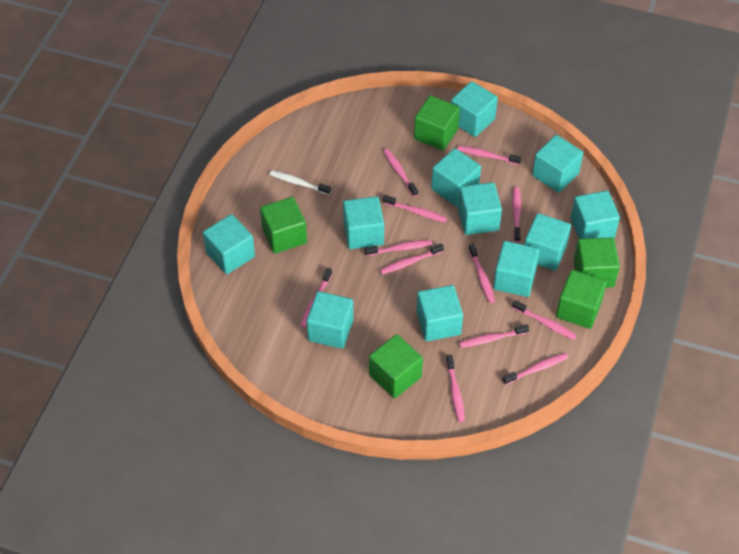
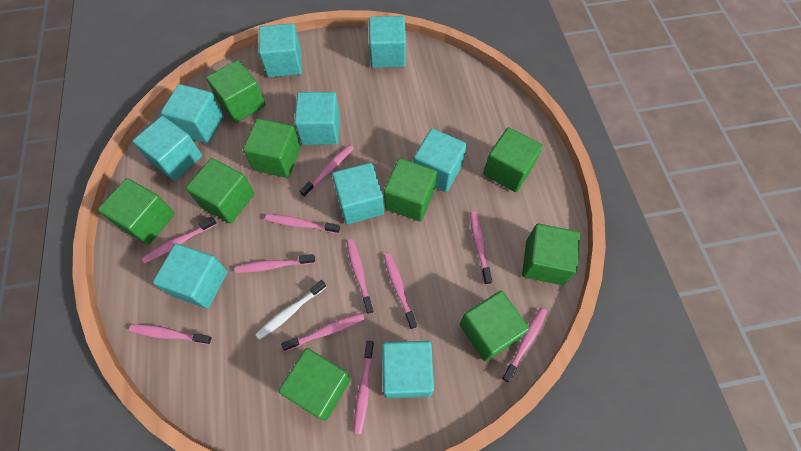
green cube: [260,197,307,254] [369,334,423,398] [414,95,460,150] [556,270,607,329] [574,237,620,288] = 5 -> [98,178,175,244] [186,158,254,224] [206,60,266,123] [243,118,301,178] [279,348,351,421] [384,158,437,222] [460,291,530,361] [483,127,543,192] [522,224,580,285] = 9
pink toothbrush: [301,268,332,327] [365,240,432,256] [380,243,444,275] [383,149,418,197] [383,195,447,222] [446,355,465,422] [457,146,522,165] [459,324,529,348] [468,243,495,303] [503,353,568,385] [512,187,521,242] [512,300,577,340] = 12 -> [129,324,212,345] [142,216,217,264] [235,254,315,273] [265,214,340,234] [281,313,365,351] [300,145,354,197] [347,239,374,314] [354,341,374,434] [384,253,417,329] [470,211,492,285] [502,307,547,383] = 11
turquoise cube: [203,214,255,274] [307,291,354,349] [343,196,384,249] [416,285,463,341] [431,148,481,207] [451,81,498,137] [458,182,502,235] [493,241,540,297] [524,213,571,271] [532,135,583,193] [571,191,620,239] = 11 -> [132,116,202,181] [153,243,228,309] [161,84,224,143] [259,23,302,77] [294,92,340,145] [332,163,384,224] [369,16,406,68] [382,341,434,398] [413,128,467,192] = 9

